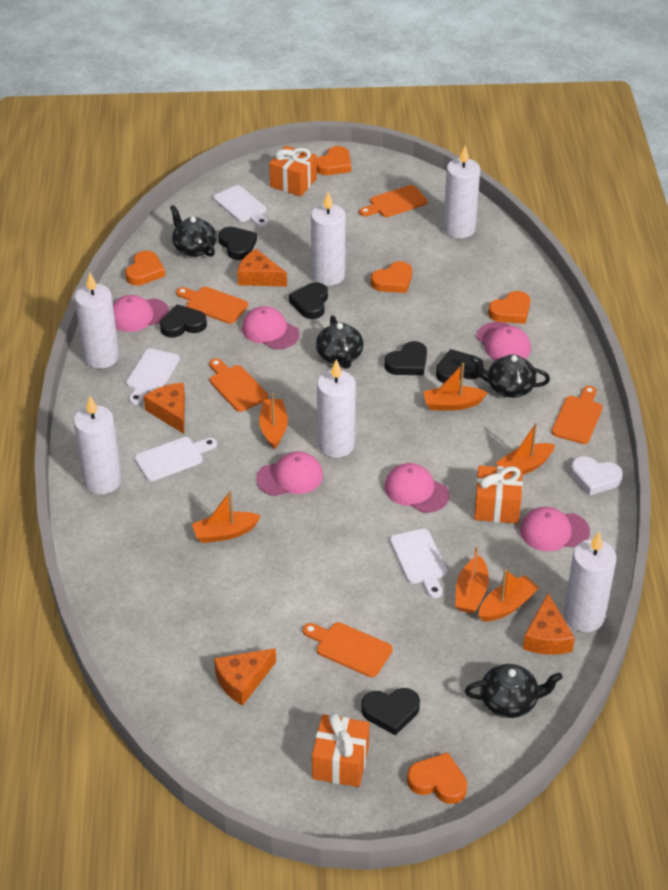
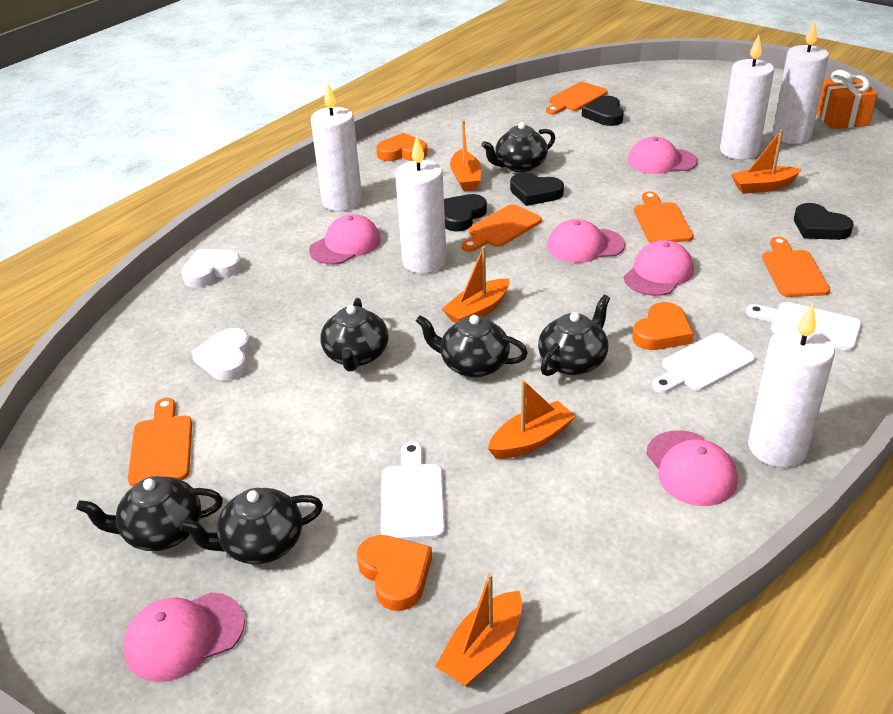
black heart: [160,304,207,338] [218,227,257,260] [289,282,328,319] [361,688,420,736] [384,341,427,375] [436,349,484,383] = 6 -> [444,194,487,231] [510,173,564,206] [582,96,624,126] [794,203,853,240] = 4
black teapot: [170,205,217,257] [316,315,364,369] [465,664,563,718] [471,355,550,398] = 4 -> [76,476,223,551] [179,488,323,564] [320,298,389,371] [416,315,528,378] [481,122,555,173] [538,295,610,376] = 6
orange boat: [192,490,261,543] [259,393,288,449] [423,363,488,411] [455,546,489,613] [479,569,539,622] [496,423,555,475] = 6 -> [435,573,522,687] [442,246,510,323] [450,120,481,191] [488,380,576,459] [731,129,802,194] = 5
orange cheese: [144,383,185,434] [214,648,276,706] [237,249,287,287] [523,593,575,655] = 4 -> none = 0
orange gift: [269,146,317,197] [312,713,370,787] [474,465,523,524] = 3 -> [817,70,878,129] = 1
orange heart: [125,250,165,286] [317,146,351,175] [371,261,412,293] [407,752,467,804] [488,291,530,324] = 5 -> [357,535,432,611] [376,133,428,161] [632,302,694,350] = 3
white candle: [73,396,122,494] [75,272,119,369] [311,191,346,286] [317,359,356,458] [443,145,480,238] [564,532,617,632] = 6 -> [311,83,362,211] [395,135,447,274] [720,35,774,160] [748,303,835,467] [772,21,829,144] = 5
white cutting board: [126,348,180,405] [135,437,217,481] [213,185,268,227] [390,528,447,598] = 4 -> [381,442,445,540] [652,333,755,393] [746,302,862,351] = 3
white heart: [571,456,623,496] = 1 -> [181,249,242,288] [191,328,251,381] = 2

